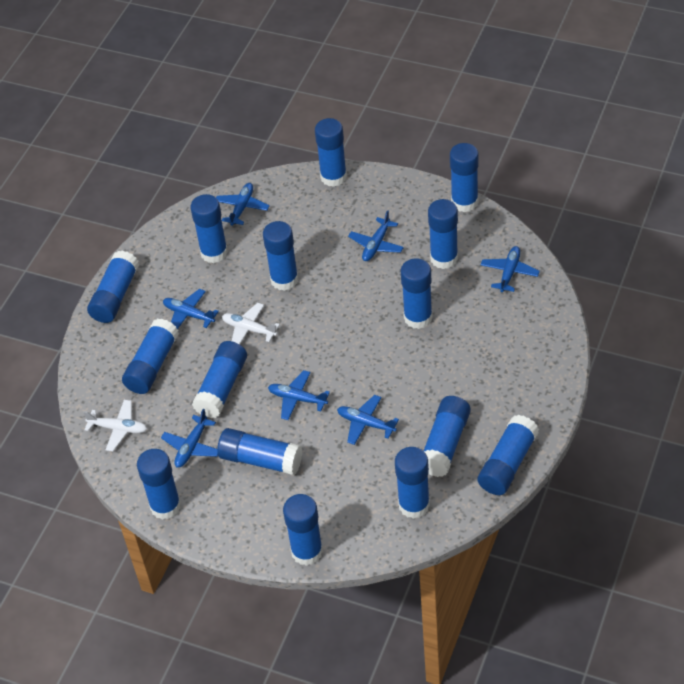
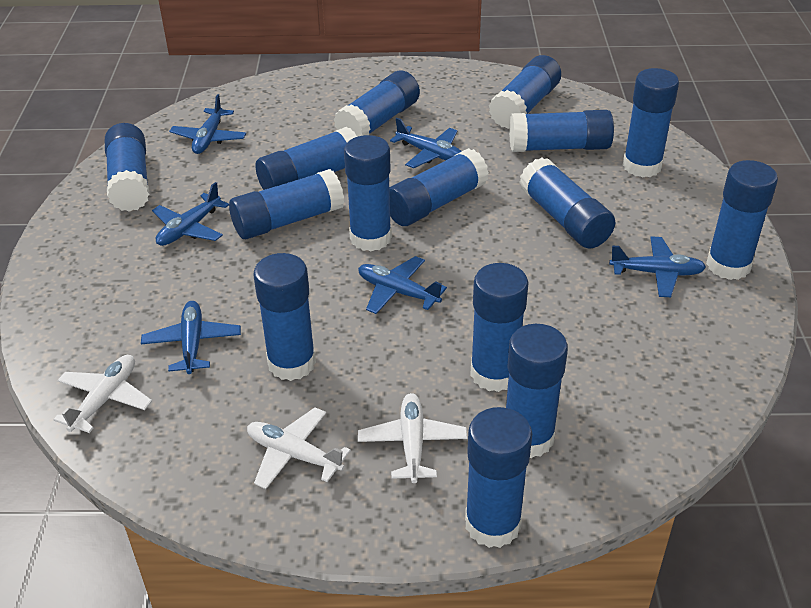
blue plane: [161,409,218,468] [163,289,219,329] [216,183,270,226] [268,370,330,420] [337,395,399,445] [348,210,404,261] [481,246,540,292] = 7 -> [141,301,241,374] [152,182,229,246] [169,94,246,154] [358,256,447,314] [390,118,462,168] [609,237,706,297] = 6
white plane: [83,400,147,451] [222,303,280,344] = 2 -> [54,355,152,433] [247,407,351,489] [358,393,467,483] = 3

